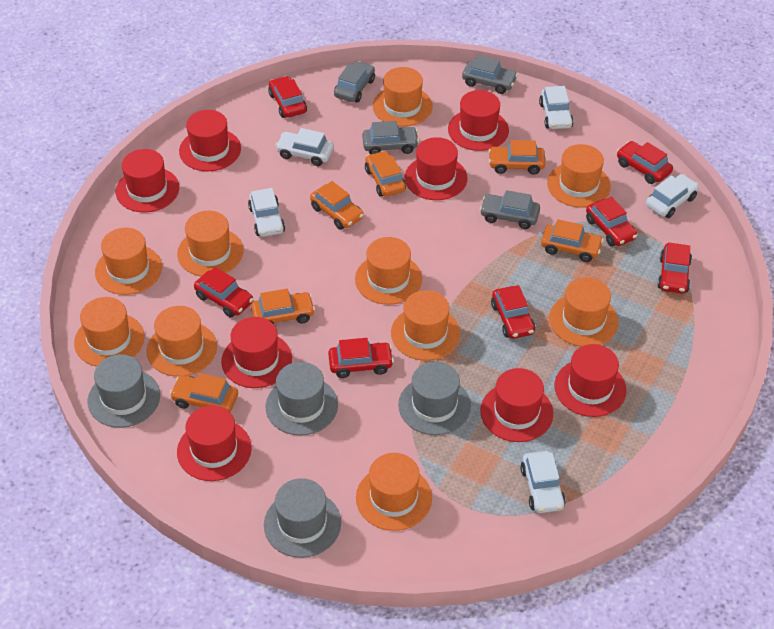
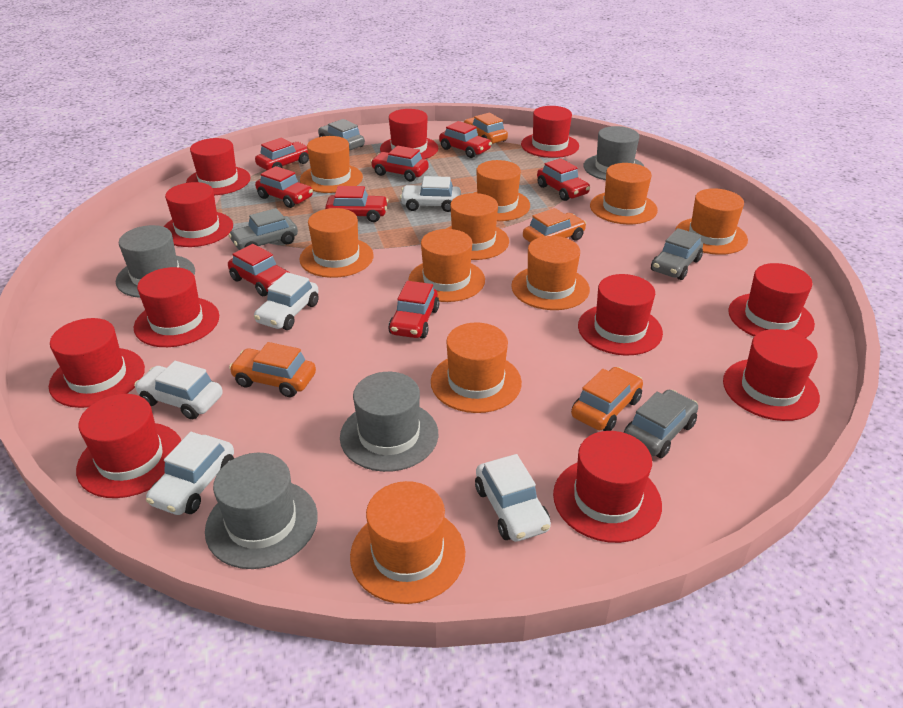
orange car: [170,373,238,412] [251,289,315,324] [310,181,364,230] [365,151,406,197] [489,140,545,175] [541,219,604,262] = 6 -> [229,342,316,397] [464,113,508,144] [523,208,586,243] [571,367,643,431] = 4
red car: [194,267,254,317] [268,76,307,118] [328,338,394,378] [491,285,535,339] [586,196,637,247] [617,141,673,184] [657,242,692,293] = 7 -> [228,244,290,296] [255,137,309,170] [255,166,313,208] [325,186,388,222] [371,146,429,181] [388,281,439,338] [439,121,492,158] [537,158,590,201] = 8
red hat: [116,149,179,213] [177,405,252,481] [179,110,241,171] [221,317,292,388] [405,137,468,200] [448,90,509,151] [480,368,553,442] [554,344,627,417] = 8 -> [49,318,145,408] [76,394,182,498] [134,267,219,347] [164,182,233,247] [186,138,250,195] [380,109,438,159] [521,106,579,158] [553,431,662,543] [578,274,663,355] [723,329,820,421] [728,263,815,338] = 11

